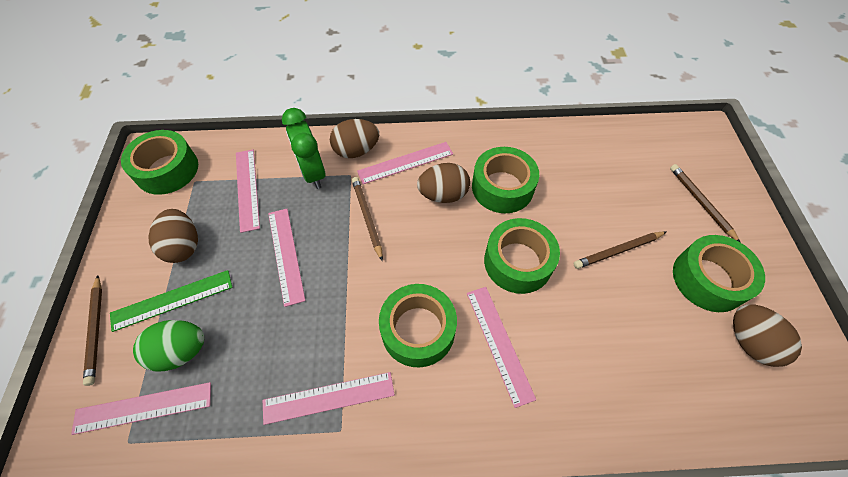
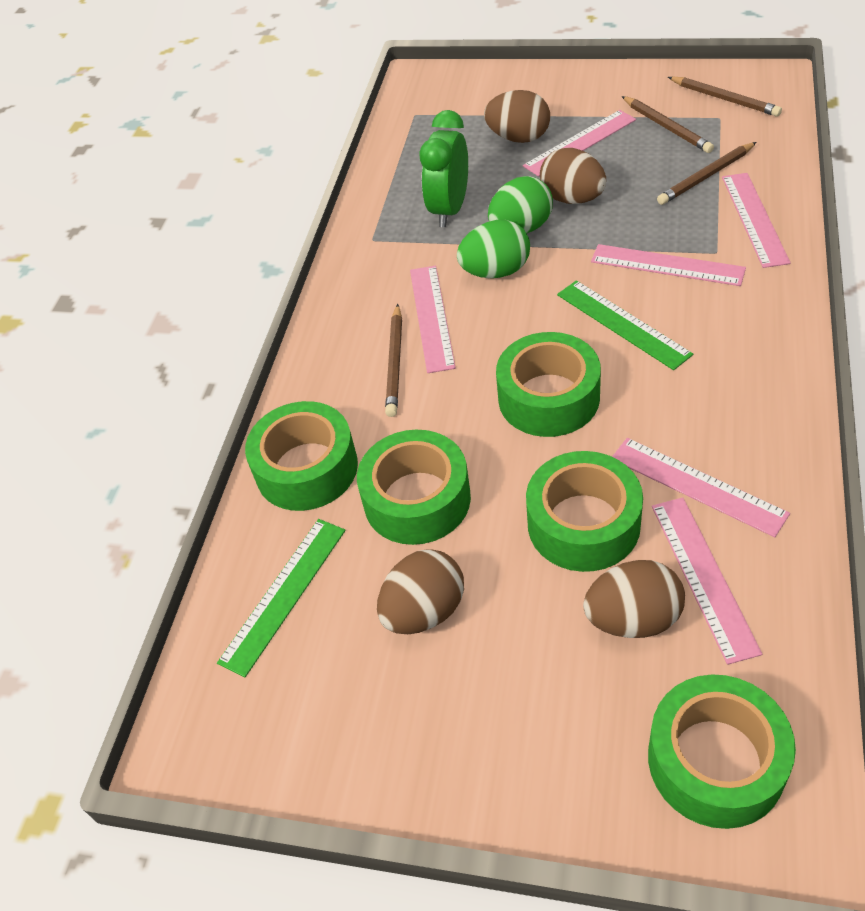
green egg: [133,320,204,372] = 1 -> [457,220,530,278] [488,176,553,233] = 2
green ruler: [110,270,233,332] = 1 -> [217,519,346,677] [557,280,693,370] = 2

